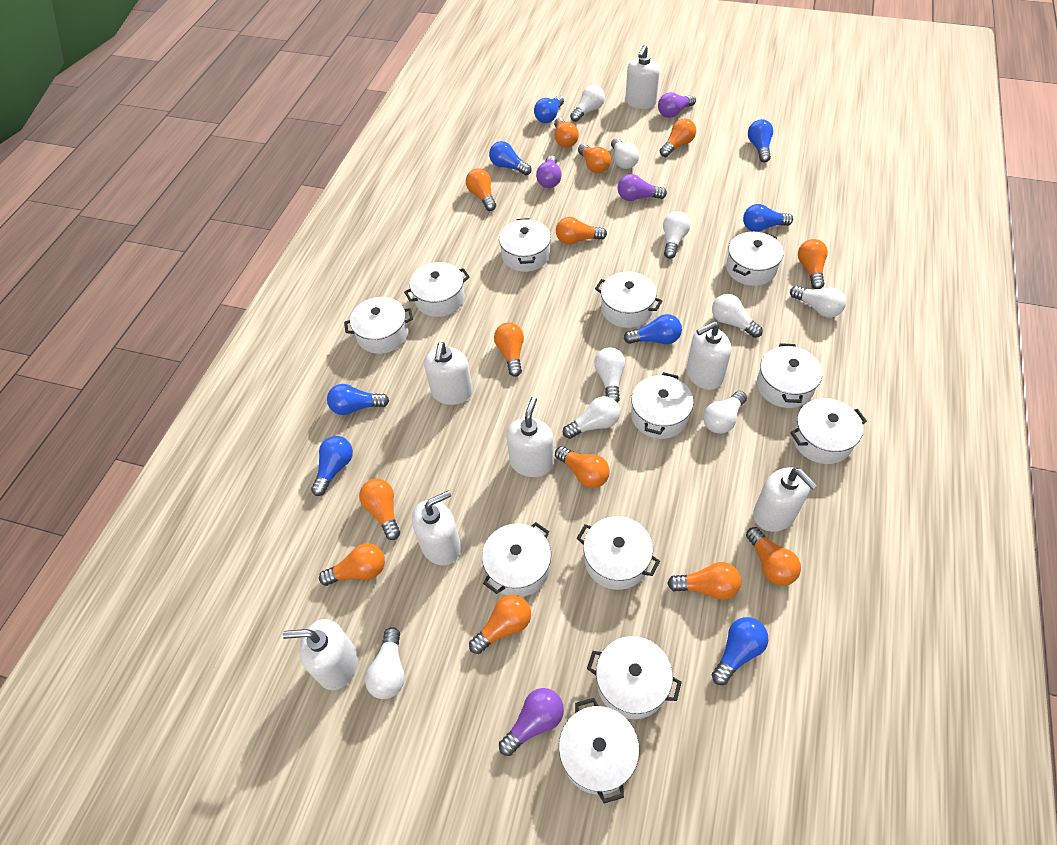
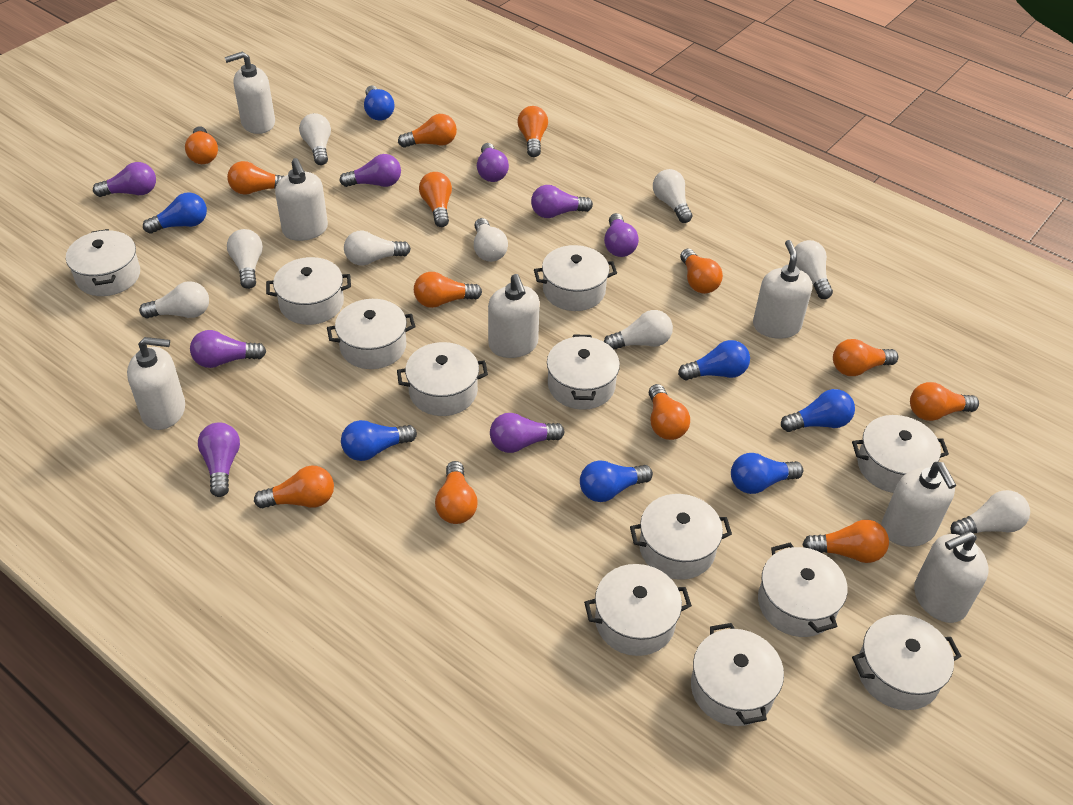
blue light bulb: [311,436,353,496] [327,384,389,415] [489,141,532,175] [534,96,564,123] [624,314,682,344] [712,617,768,685] [743,204,793,232] [748,119,773,162] = 8 -> [143,192,207,234] [341,420,417,461] [364,86,395,121] [580,460,653,502] [678,340,750,380] [731,453,803,494] [781,389,855,432] = 7
purple light bulb: [499,688,564,756] [536,155,562,188] [618,174,667,201] [658,92,696,118] = 4 -> [93,162,156,197] [190,330,266,368] [198,422,240,497] [340,154,401,187] [477,143,509,182] [490,413,565,453] [531,185,593,218] [604,213,639,257] = 8

